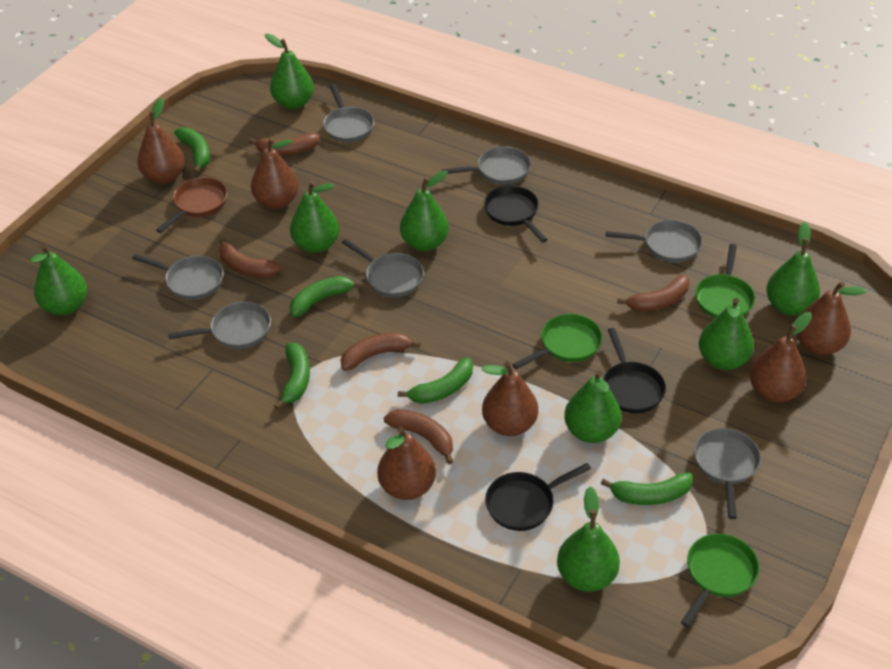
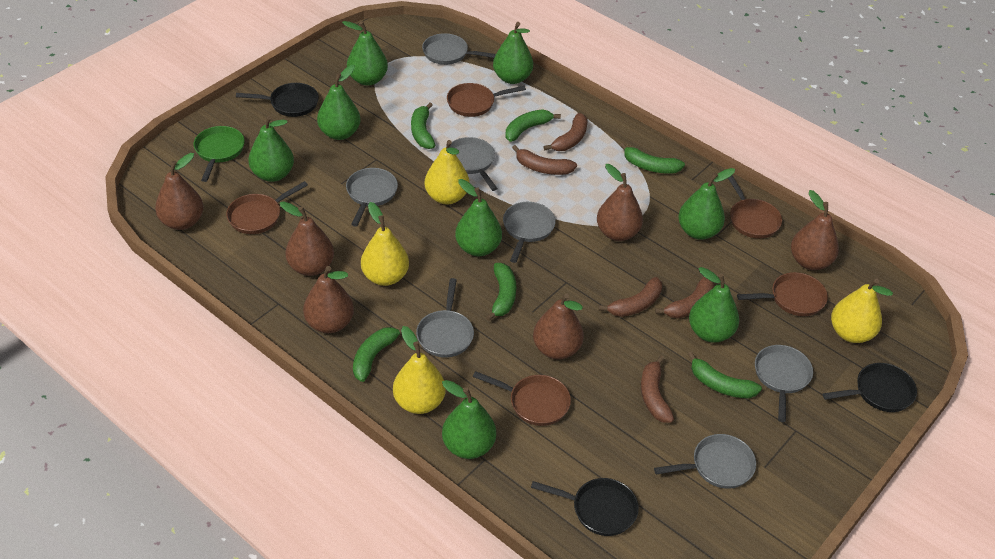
brown pan: [156,177,227,233] = 1 -> [226,181,308,234] [447,83,526,117] [473,371,571,426] [728,175,782,239] [737,272,828,316] = 5
green banana: [174,127,210,173] [274,343,310,410] [290,276,363,317] [398,357,473,404] [601,473,693,505] = 5 -> [353,327,402,382] [411,103,435,149] [486,263,516,321] [506,109,561,142] [620,143,685,174] [688,352,762,398] = 6
green pan: [512,314,602,369] [681,533,759,627] [695,244,755,318] = 3 -> [194,126,245,182] = 1
yellow pear: none = 0 -> [361,202,409,286] [393,326,446,414] [424,140,470,204] [831,278,893,343] = 4

